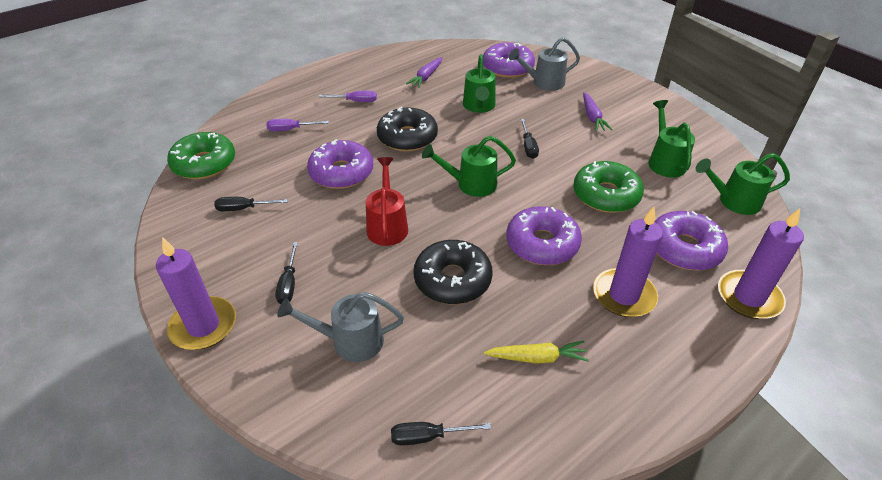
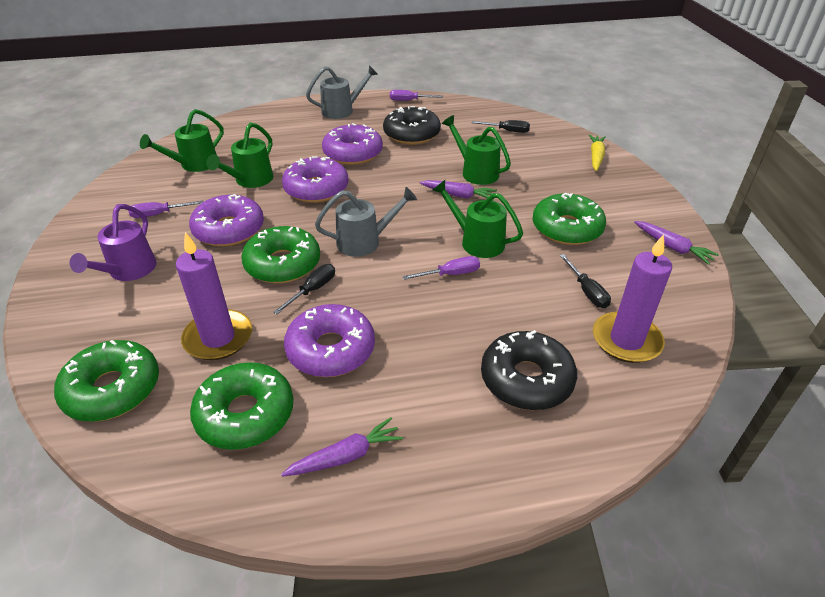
black screwdriver: [214,197,288,211] [275,242,298,304] [391,422,491,446] [520,119,539,159] = 4 -> [273,264,335,314] [472,120,530,133] [560,254,611,308] = 3
green donut: [167,132,235,179] [574,161,644,213] = 2 -> [54,340,159,422] [190,362,293,450] [241,226,320,283] [532,193,606,245] = 4
purple candle: [156,237,236,350] [593,207,663,317] [718,208,804,319] = 3 -> [176,232,252,360] [593,234,672,363] = 2
purple carrot: [406,57,442,88] [583,93,613,131] = 2 -> [281,417,403,477] [420,180,497,200] [634,221,719,265] = 3
purple screwdriver: [266,119,329,131] [319,91,377,102] = 2 -> [128,201,203,218] [390,90,443,101] [402,256,480,280] = 3
purple watering can: none = 0 -> [70,204,156,281] = 1
red watering can: [366,157,408,246] = 1 -> none = 0

